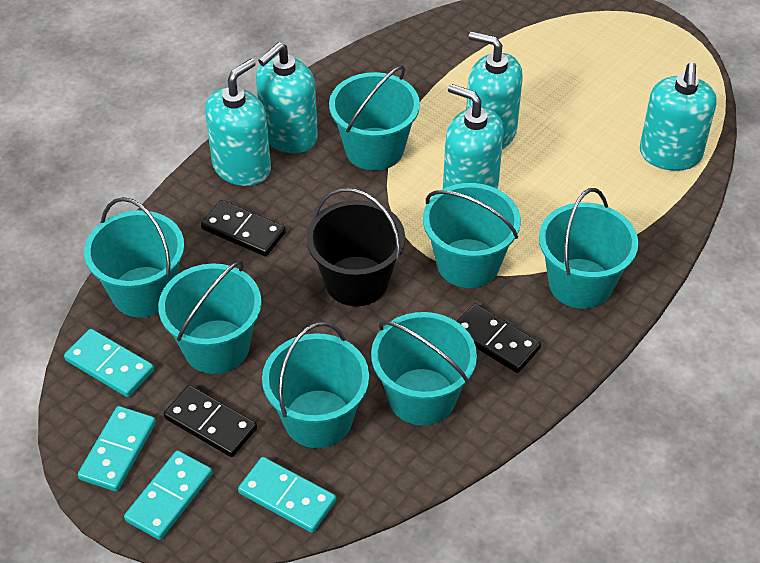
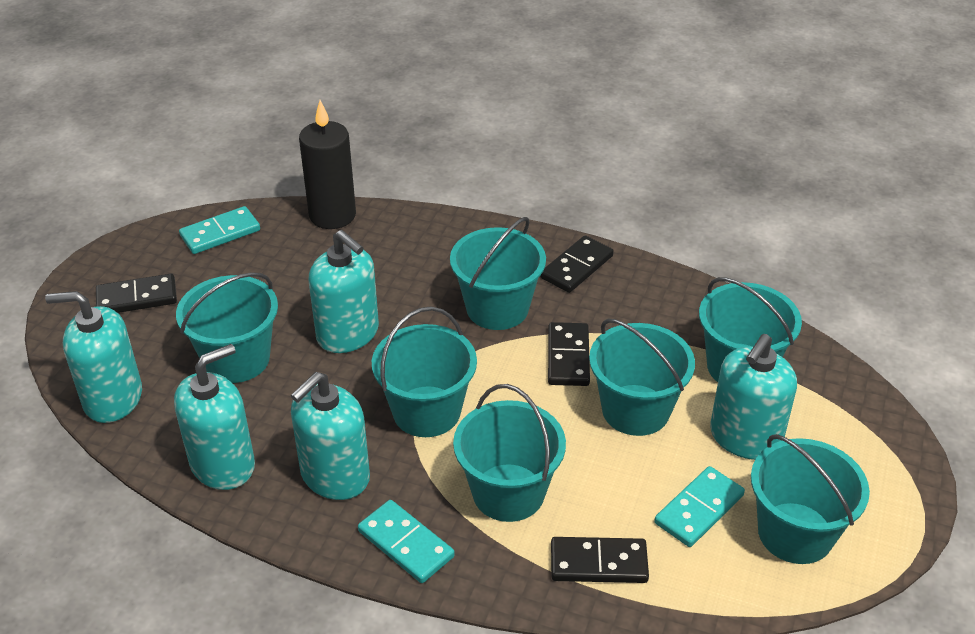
black bucket: [306,188,405,306] = 1 -> none = 0
black candle: none = 0 -> [299,100,356,229] = 1
black domino: [164,385,257,457] [201,200,286,257] [457,304,541,373] = 3 -> [96,274,177,313] [540,235,614,293] [548,322,590,386] [551,537,649,583] = 4
turquoise domino: [64,329,154,397] [78,406,156,492] [124,451,212,540] [238,457,336,533] = 4 -> [179,206,260,254] [358,500,455,583] [654,466,745,547] = 3

